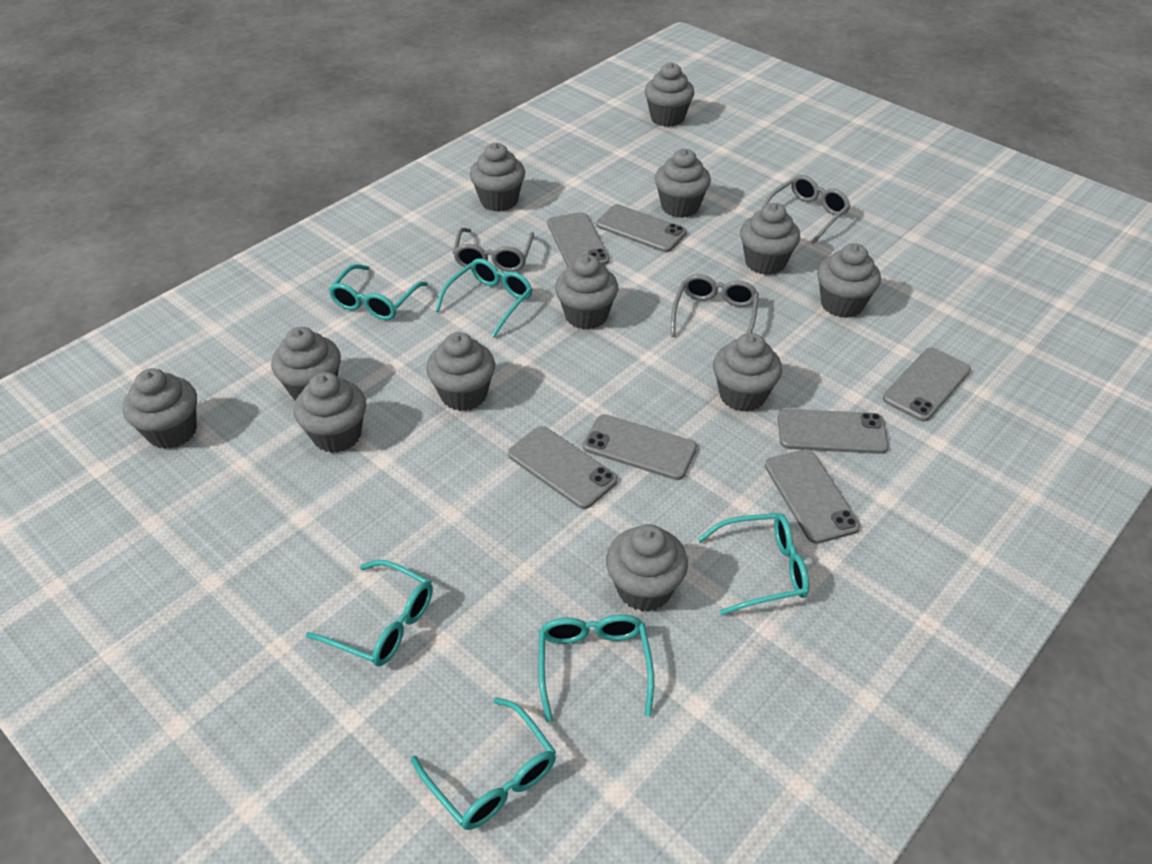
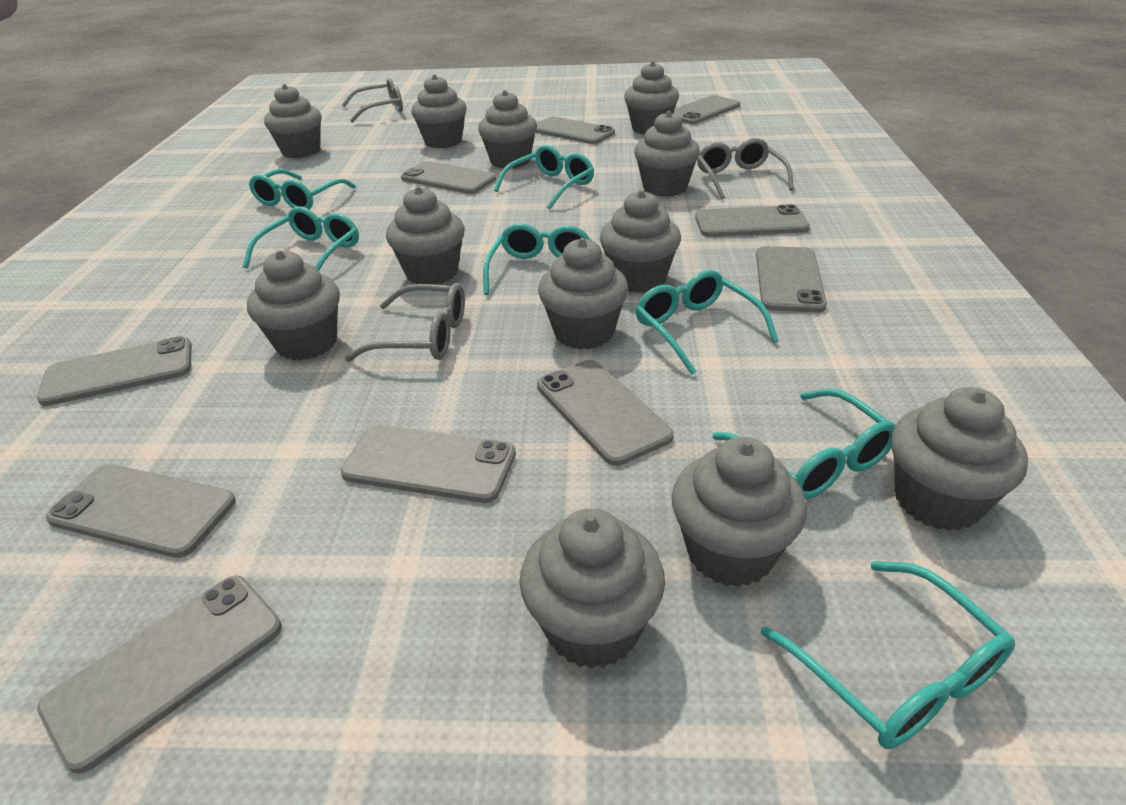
grey phone: [508,426,618,509] [547,212,610,267] [583,414,697,480] [596,204,687,252] [765,449,860,544] [778,409,889,454] [883,347,971,422] = 7 -> [37,336,192,406] [37,576,282,774] [46,464,236,558] [340,425,516,503] [401,161,496,194] [536,117,615,144] [537,360,674,466] [673,95,740,124] [695,204,810,237] [756,246,827,312] = 10
turquoise glasses: [306,560,433,666] [328,264,428,320] [411,697,556,830] [435,258,532,337] [538,614,654,723] [697,513,809,615] = 6 -> [243,207,359,271] [249,169,356,210] [483,223,591,295] [494,145,594,209] [635,270,779,375] [712,388,896,499] [761,561,1015,749] = 7

